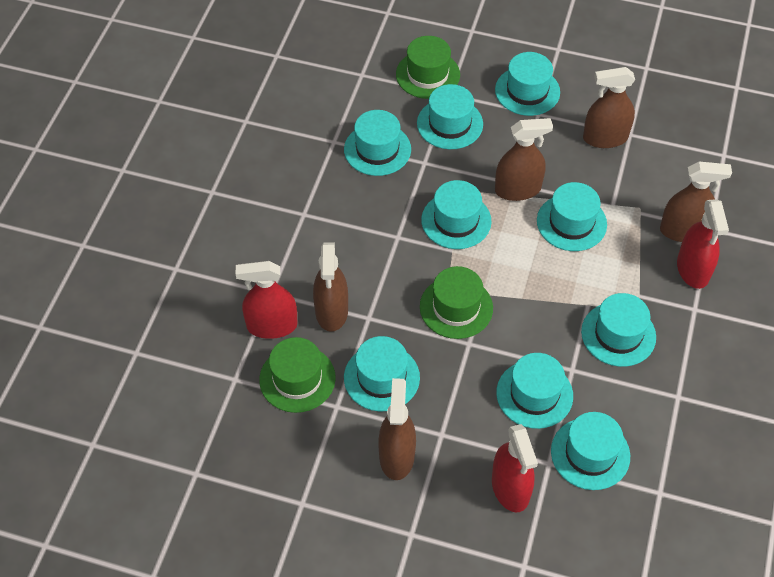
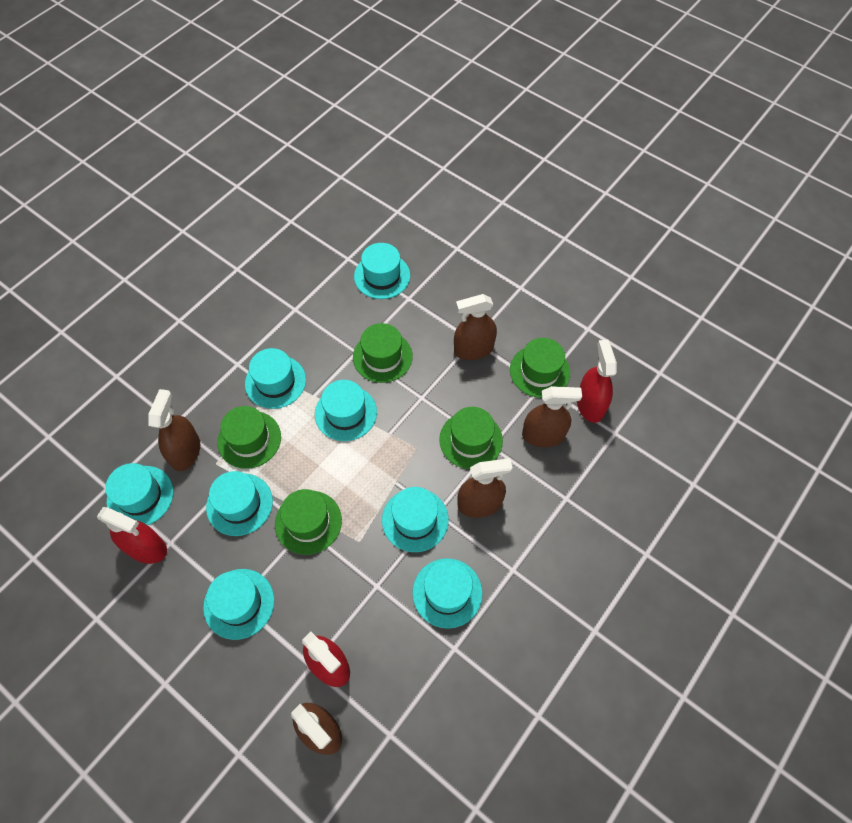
green hat: [259,337,336,413] [396,36,460,99] [420,266,493,339] = 3 -> [217,406,281,469] [275,489,342,555] [353,323,413,383] [439,407,503,469] [510,338,570,398] = 5
turquoise hat: [344,110,411,176] [344,336,420,411] [417,84,483,149] [421,180,492,249] [495,52,560,116] [496,353,573,429] [537,182,607,251] [551,412,630,490] [581,293,656,367] = 9 -> [105,463,173,525] [203,569,274,640] [206,471,273,536] [245,348,306,409] [315,380,377,441] [354,243,410,299] [382,487,449,552] [412,558,482,629] = 8

